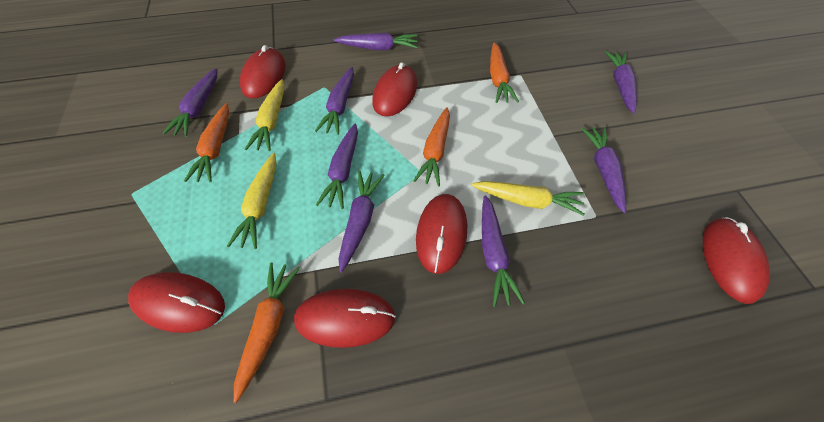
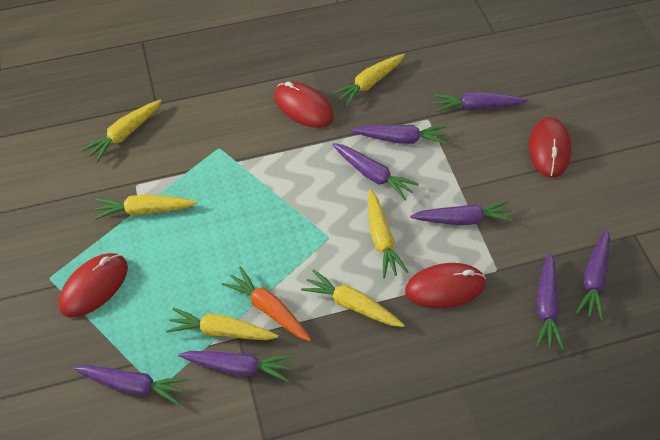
orange carrot: [184,103,229,182] [234,262,300,403] [413,107,450,187] [490,42,519,103] = 4 -> [222,267,311,341] = 1
red mouse: [128,272,225,333] [240,45,286,98] [294,289,396,348] [372,62,417,116] [416,194,467,274] [703,217,770,304] = 6 -> [58,253,128,318] [274,81,334,128] [405,263,486,308] [529,117,572,178] = 4
yellow carrot: [227,153,276,249] [245,79,284,151] [471,181,585,216] = 3 -> [82,100,161,163] [94,194,197,220] [166,308,278,340] [301,269,404,327] [332,54,405,107] [368,190,409,278] = 6

